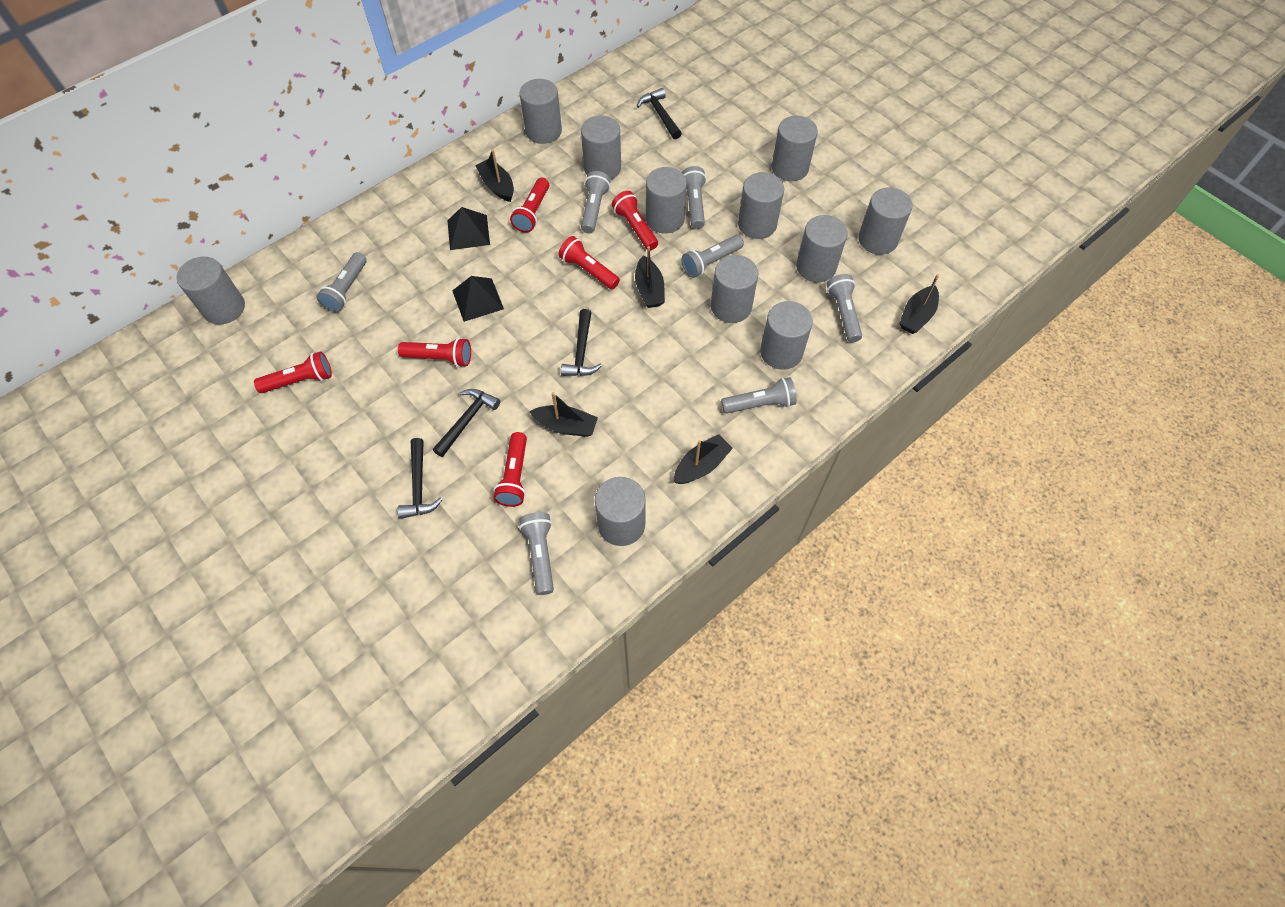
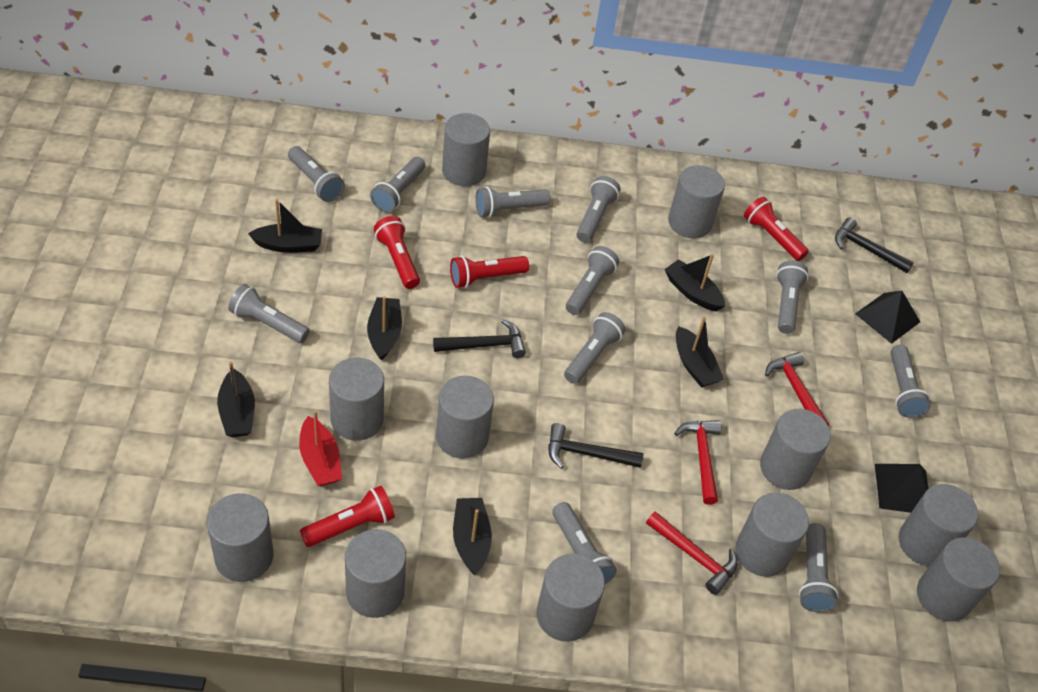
black boat: [475,150,514,202] [529,392,598,437] [635,246,665,308] [674,434,733,484] [899,274,939,334] = 5 -> [217,361,255,437] [248,199,322,253] [367,296,402,360] [453,498,492,575] [665,254,725,312] [676,317,724,388] = 6
black hammer: [397,438,443,519] [433,389,500,457] [561,309,602,376] [637,88,682,139] = 4 -> [433,319,526,358] [548,423,643,469] [835,217,914,273] = 3
grey flashlight: [316,252,367,312] [519,512,554,595] [581,171,610,233] [682,166,706,229] [682,235,744,278] [721,377,797,414] [826,274,862,342] = 7 -> [228,284,310,343] [288,146,345,202] [370,157,425,212] [475,187,551,218] [552,502,617,584] [564,312,626,384] [566,246,619,315] [577,176,621,242] [776,261,809,334] [799,523,838,612] [891,345,931,418] = 11
red boat: none = 0 -> [299,410,342,486] = 1
red flashlight: [254,351,332,393] [398,338,471,367] [493,432,527,507] [510,178,549,233] [558,236,620,289] [612,191,658,251] = 6 -> [300,486,395,547] [374,216,420,289] [450,256,529,288] [744,197,809,261] = 4
red hammer: none = 0 -> [646,511,738,595] [674,420,721,505] [765,352,829,426] = 3

